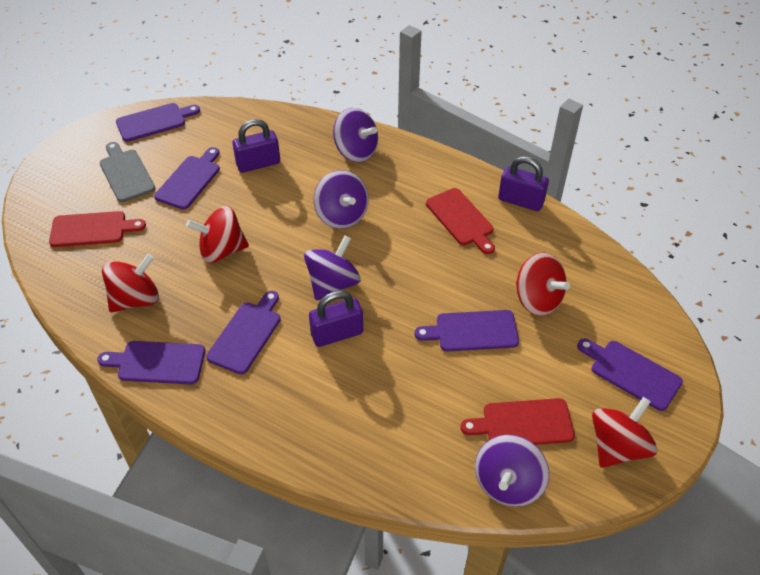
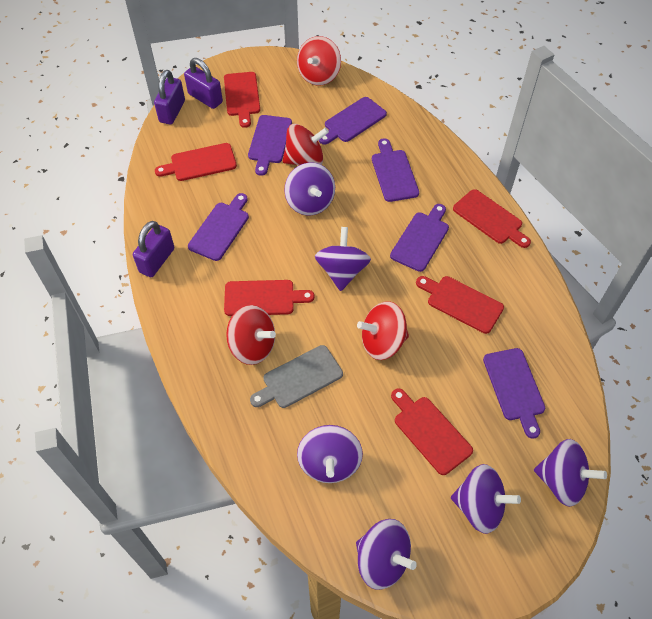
purple spinning top: [304,235,361,300] [314,170,369,229] [333,108,378,162] [475,435,549,507] = 4 -> [284,162,335,215] [297,425,363,483] [315,227,371,291] [356,519,417,590] [451,464,521,534] [534,439,607,507] = 6
red cutting board: [49,211,146,247] [426,188,495,254] [461,398,575,445] = 3 -> [155,143,237,181] [224,72,260,128] [224,280,315,316] [391,388,473,475] [416,276,504,334] [453,189,531,248] = 6

